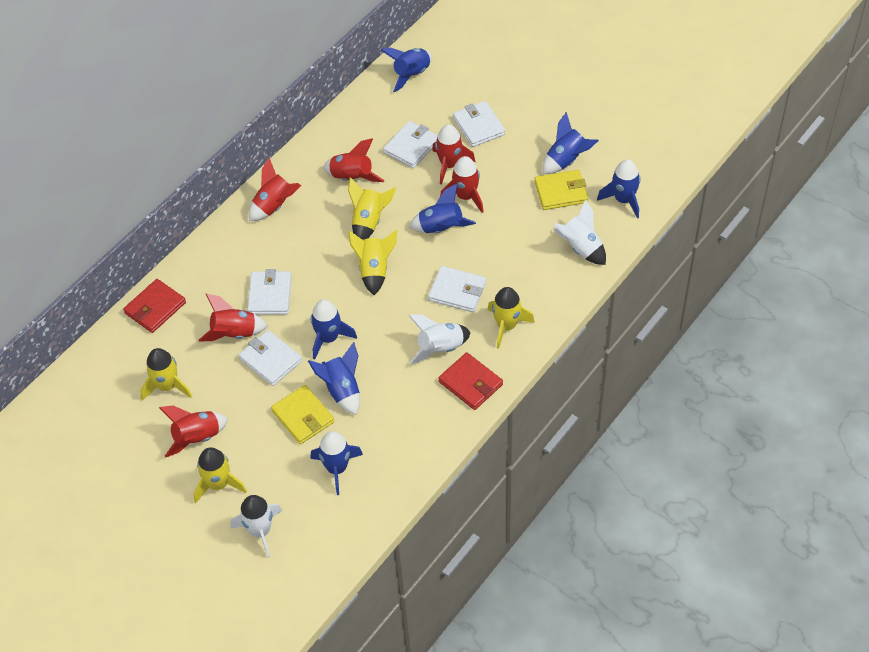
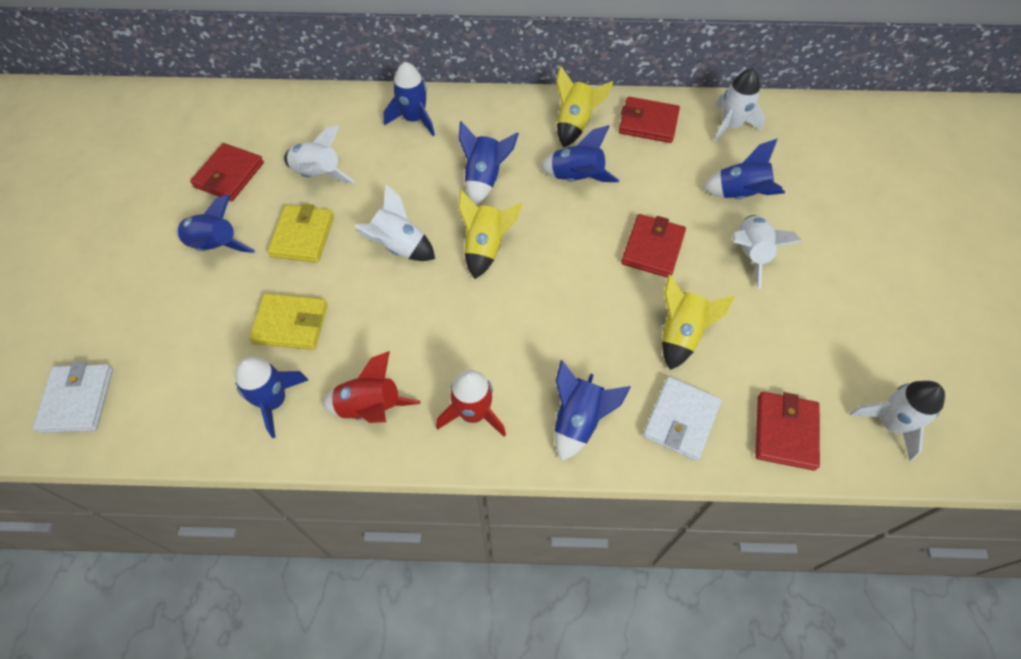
red rocket: [159,406,228,458] [199,293,268,341] [249,158,301,221] [323,139,385,182] [432,124,475,184] [440,156,484,213] = 6 -> [322,351,421,423] [436,370,506,436] = 2
red wallet: [123,279,186,333] [438,352,503,410] = 2 -> [190,143,264,201] [619,97,680,143] [621,214,686,278] [755,392,820,470] = 4
white rocket: [230,495,282,558] [408,314,471,364] [553,199,606,265] = 3 -> [284,125,355,184] [354,184,435,261] [714,68,765,144] [733,215,802,289] [850,381,945,461] = 5
white wallet: [238,330,302,386] [247,269,292,315] [383,121,438,168] [428,266,486,312] [453,101,506,147] = 5 -> [33,362,113,433] [643,377,722,461] = 2
yellow rocket: [140,348,192,401] [193,447,247,503] [348,177,396,240] [348,230,397,295] [487,287,535,349] = 5 -> [458,190,522,279] [556,65,614,147] [662,274,735,370] = 3

